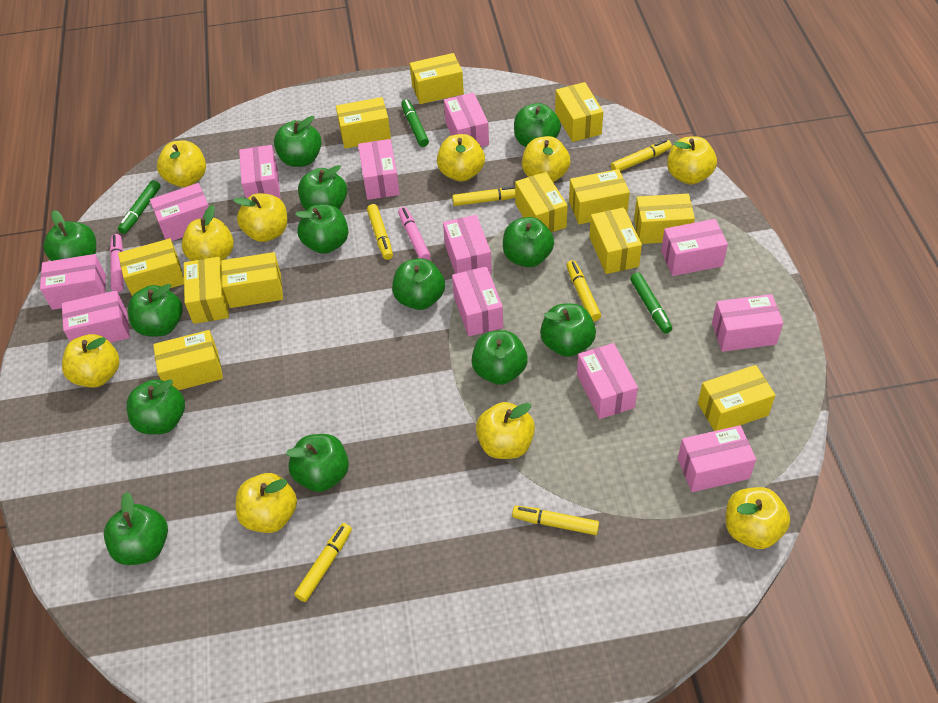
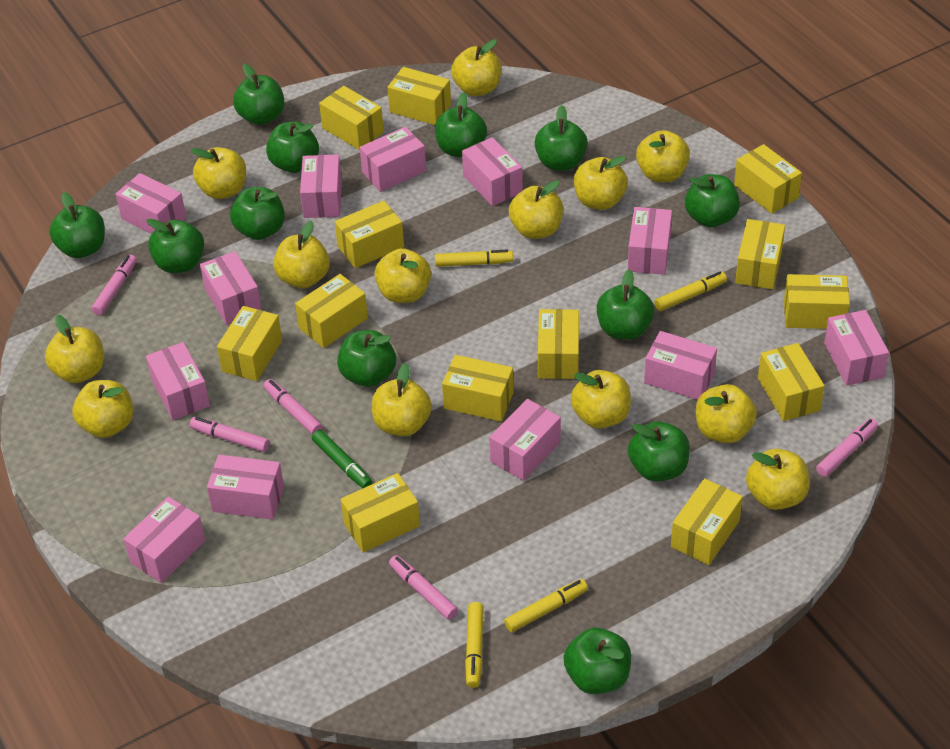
green apple: [43,210,96,261] [104,492,168,565] [126,379,185,434] [128,284,183,336] [274,116,322,167] [286,434,349,492] [295,204,348,254] [298,165,347,210] [392,258,445,310] [471,331,528,385] [503,217,554,267] [514,103,561,147] [540,304,596,357] = 13 -> [49,192,105,258] [146,219,204,273] [230,187,285,240] [233,63,284,125] [266,122,319,173] [337,330,396,387] [435,92,487,157] [535,105,588,171] [563,628,631,694] [597,269,654,340] [628,421,690,481] [685,174,740,227] = 12
green marker: [118,180,161,234] [401,99,429,147] [630,272,672,334] = 3 -> [312,430,372,488] = 1
pink marker: [110,234,123,292] [398,207,431,260] = 2 -> [91,255,137,315] [190,417,270,452] [263,379,323,435] [389,555,458,620] [816,418,878,477] = 5
yellow apple: [62,334,120,388] [157,141,206,187] [182,205,234,261] [233,193,287,242] [236,473,297,533] [437,134,485,182] [476,402,535,459] [522,136,570,182] [667,136,717,185] [726,487,790,549] = 10 -> [45,315,104,383] [72,380,133,438] [191,147,246,199] [273,221,330,288] [372,363,432,436] [375,248,431,303] [451,39,501,96] [509,180,563,239] [571,370,631,428] [574,156,628,210] [636,130,690,182] [696,384,757,443] [746,449,809,510] = 13
yellow box: [118,238,184,296] [153,330,223,390] [184,257,229,324] [221,252,283,308] [336,97,391,149] [410,53,464,104] [515,172,568,233] [555,82,603,142] [569,169,630,224] [589,207,642,274] [634,194,695,244] [698,365,775,431] = 12 -> [217,306,282,381] [295,274,368,348] [319,86,384,150] [335,200,404,268] [340,473,420,553] [388,67,451,125] [442,355,514,421] [538,309,579,379] [671,478,743,565] [734,144,802,214] [735,219,785,289] [758,343,825,421] [784,274,850,329] = 13
yellow marker: [294,523,352,602] [367,204,393,260] [452,186,515,206] [512,506,599,535] [566,260,601,321] [611,140,672,171] = 6 -> [435,250,513,267] [465,602,484,688] [504,579,588,632] [654,271,727,311] = 4

